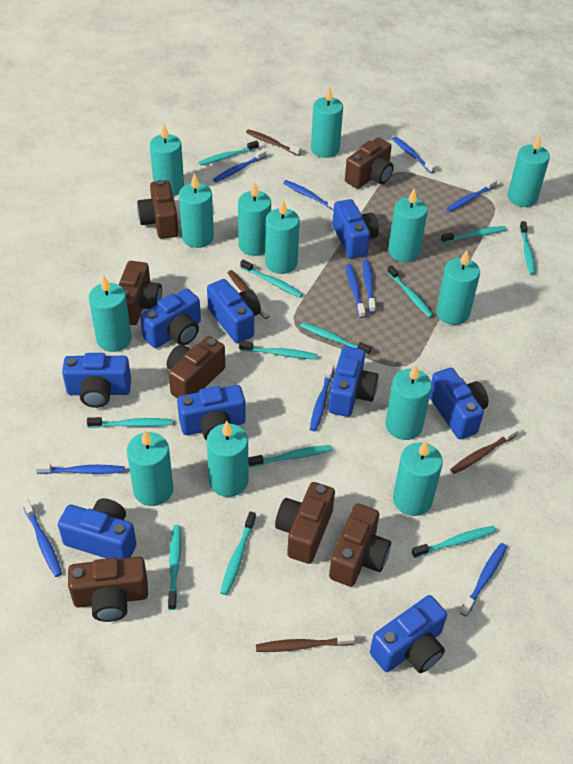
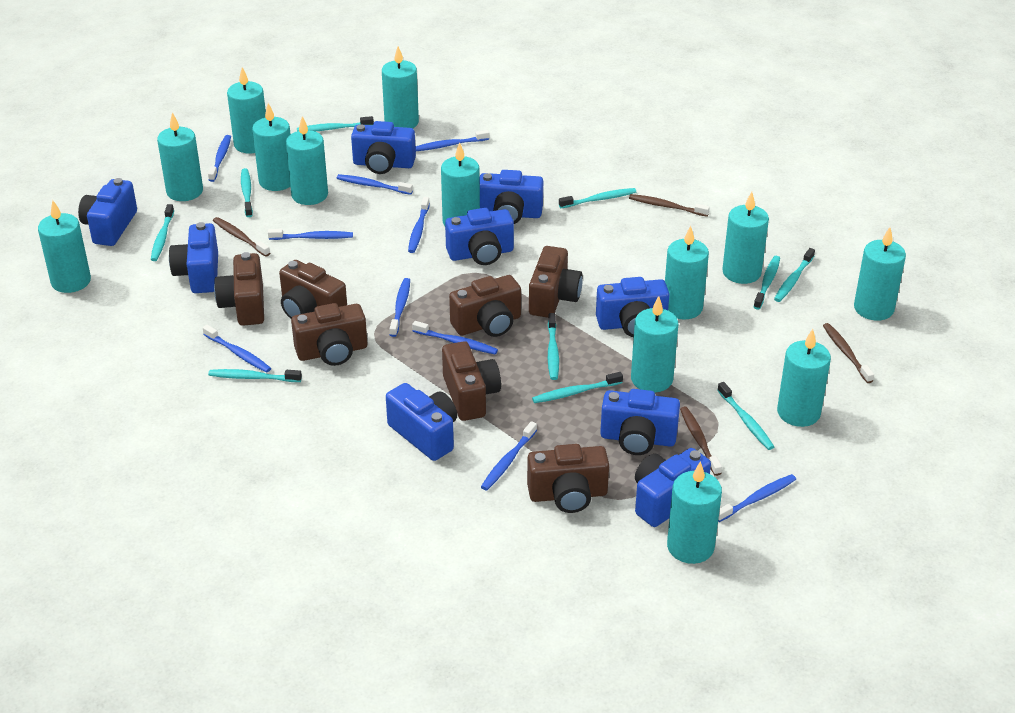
turquoise toothbrush: [87,417,172,428] [168,525,181,610] [199,141,259,166] [220,511,256,595] [239,341,317,359] [240,259,303,298] [248,445,332,467] [300,322,372,356] [387,265,434,318] [412,526,496,558] [441,226,506,243] [520,221,536,275] = 12 -> [151,204,174,261] [208,369,302,382] [241,168,253,217] [297,116,374,131] [532,372,623,403] [548,313,559,380] [559,188,636,208] [717,382,774,450] [754,256,780,310] [774,248,815,302] = 10

